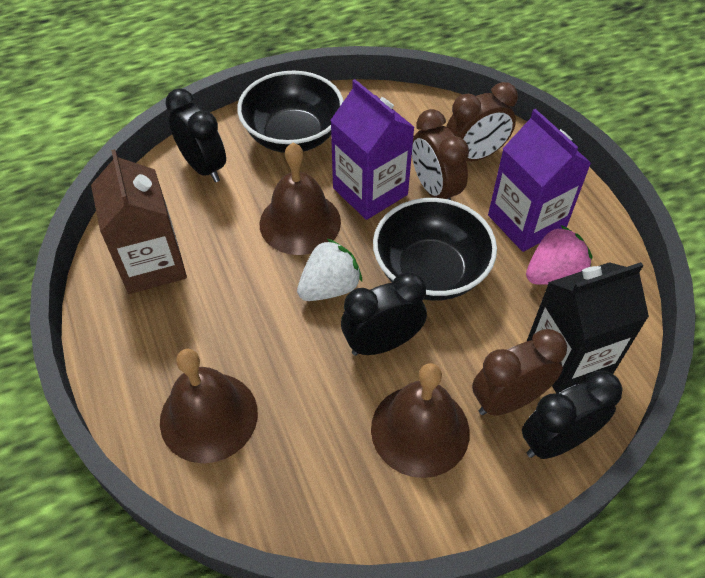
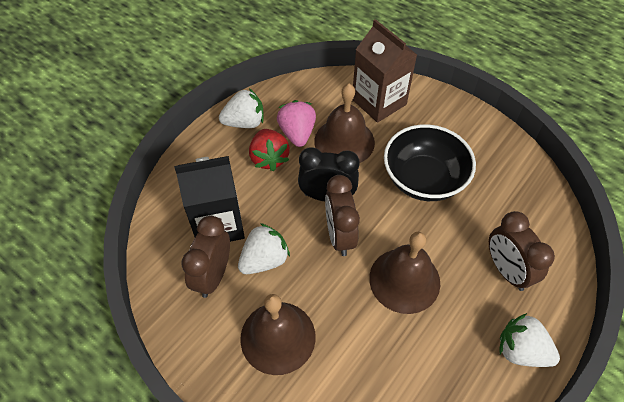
black bowl: [237,71,343,153] [373,198,497,301] = 2 -> [384,124,476,201] = 1
black clock: [165,88,226,183] [341,272,427,356] [522,371,623,459] = 3 -> [298,147,360,201] = 1
purple carton: [330,79,415,220] [488,109,591,252] = 2 -> none = 0
red strawberry: none = 0 -> [249,129,290,171] = 1
white strawberry: [297,238,362,301] = 1 -> [219,88,264,128] [238,223,290,274] [500,313,560,367] = 3

